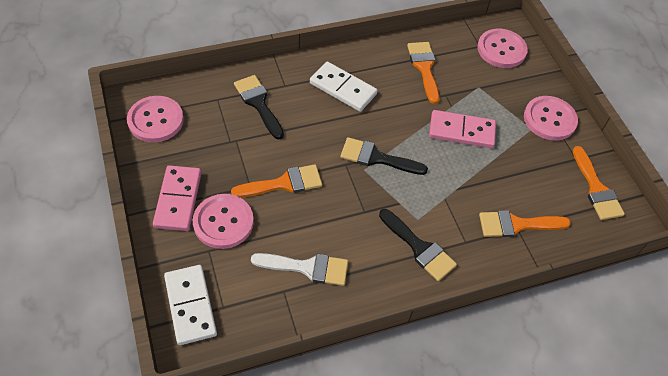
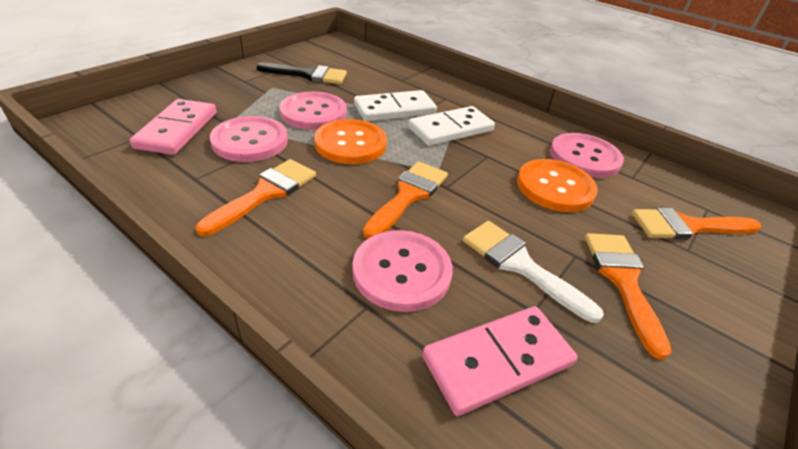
black brush: [234,75,284,139] [340,137,428,175] [379,209,457,281] = 3 -> [256,63,347,84] = 1
orange button: none = 0 -> [314,119,387,164] [517,159,598,212] = 2

